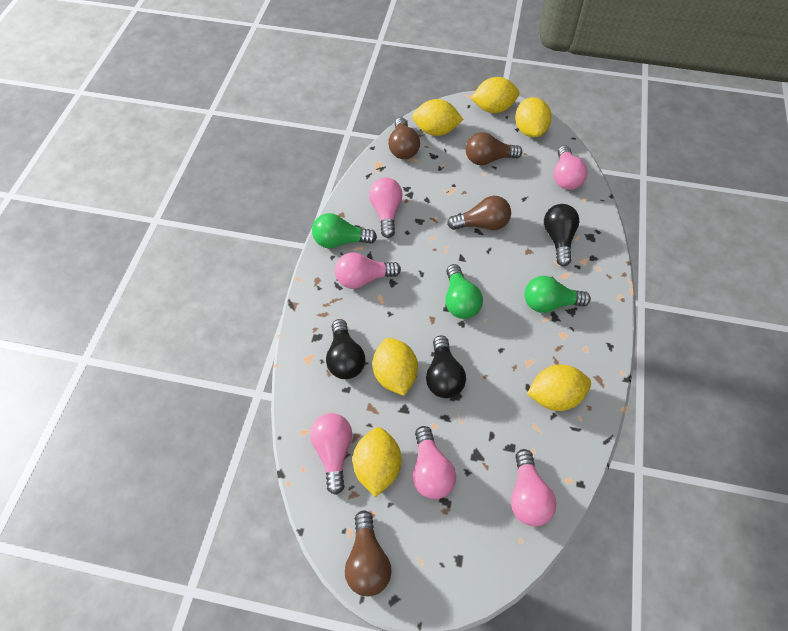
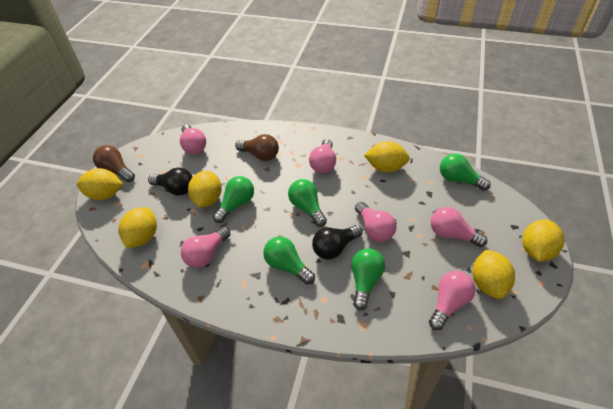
black light bulb: [326,319,365,379] [426,336,466,398] [544,204,579,266] = 3 -> [148,167,192,196] [312,225,363,260] = 2
brown light bulb: [345,511,392,596] [388,117,420,159] [447,196,511,230] [466,132,522,165] = 4 -> [93,145,135,182] [235,134,279,161] = 2
green light bulb: [312,213,377,248] [445,264,483,319] [525,276,591,313] = 3 -> [213,176,254,223] [263,237,315,285] [288,179,327,227] [351,248,385,310] [440,154,490,191] = 5

